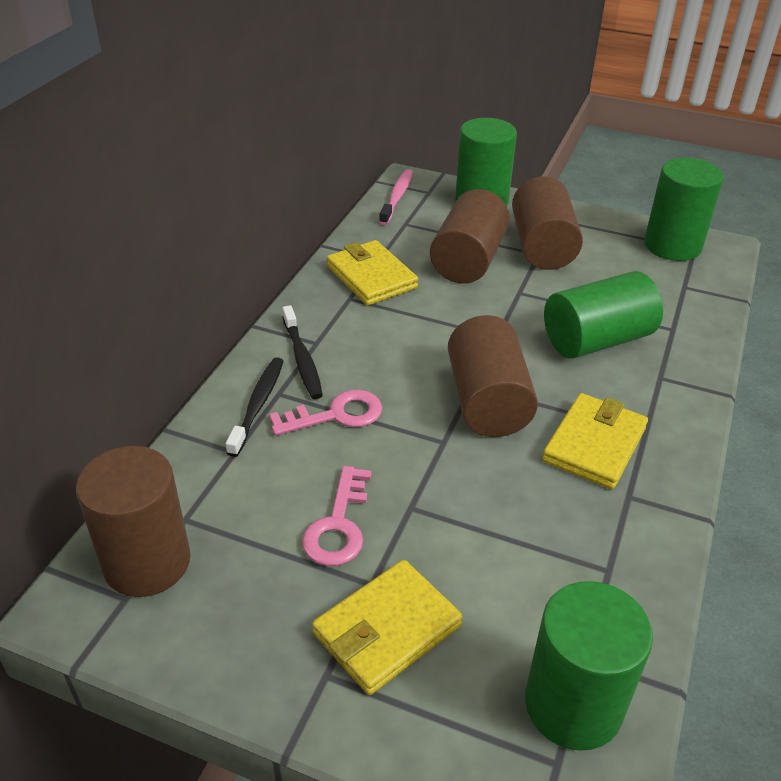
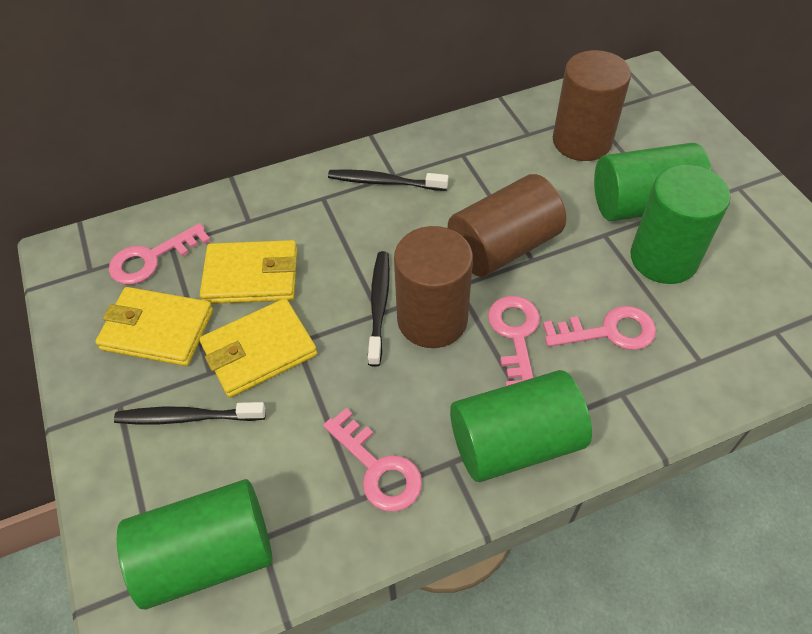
black toothbrush: [226,357,284,457] [282,305,323,399] = 2 -> [114,402,266,424] [328,169,448,191] [368,251,390,367] = 3
brown cylinder: [76,446,191,597] [430,189,510,283] [448,315,538,437] [512,176,583,270] = 4 -> [394,226,473,348] [448,174,566,277] [553,50,631,161] = 3
pink key: [269,390,382,436] [302,466,372,566] = 2 -> [109,223,211,284] [323,408,422,512] [488,296,540,386] [543,306,656,350] = 4
pink toothbrush: [379,169,413,225] = 1 -> none = 0

